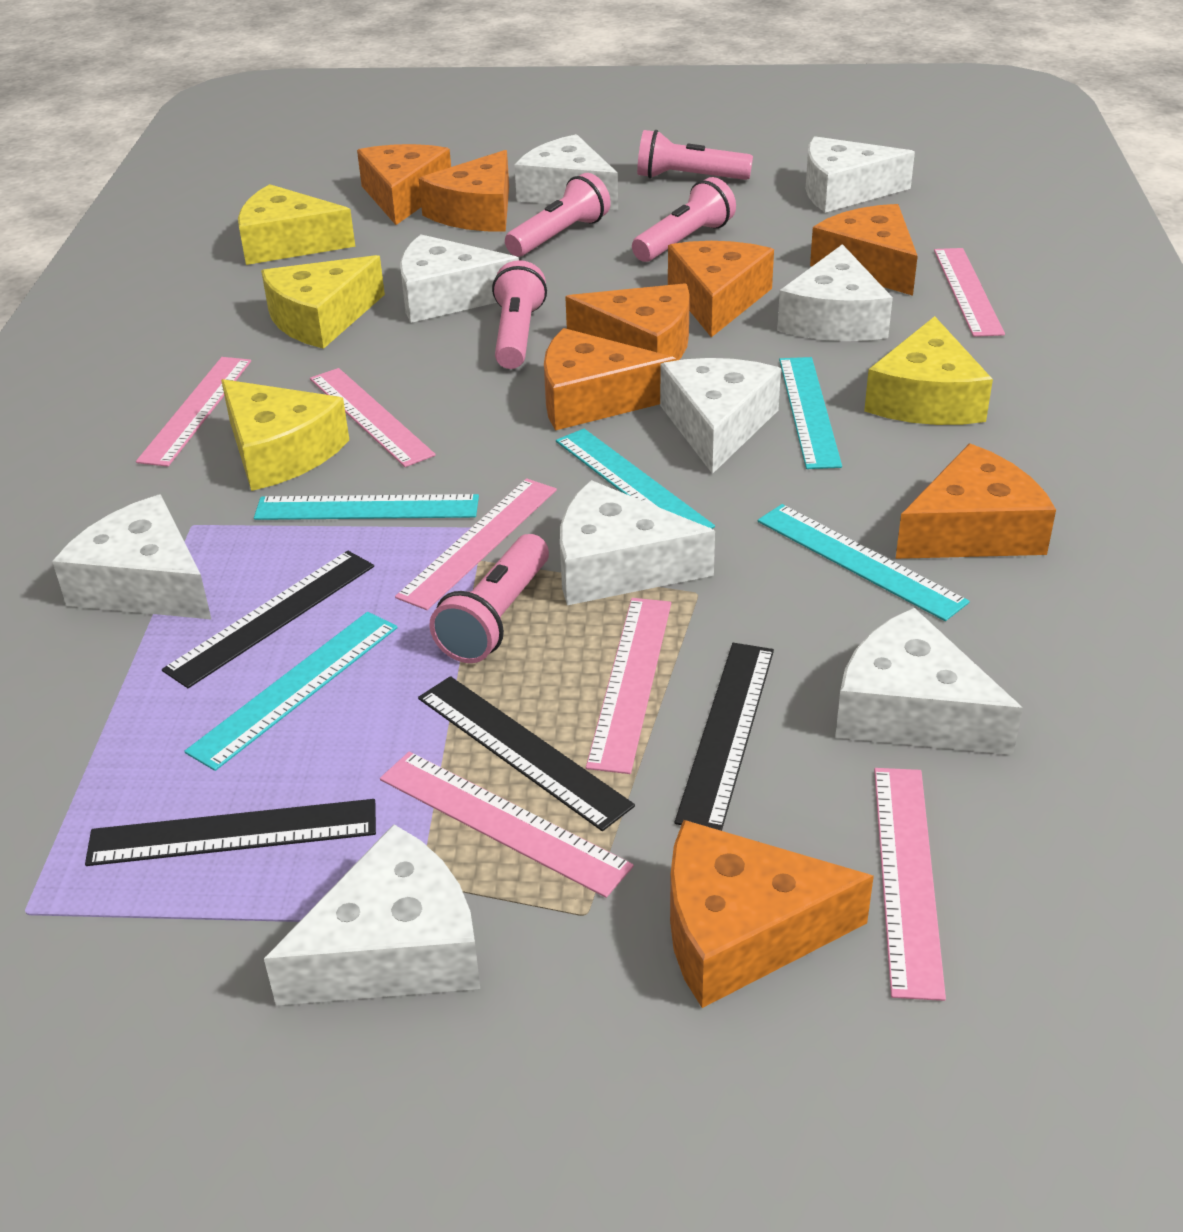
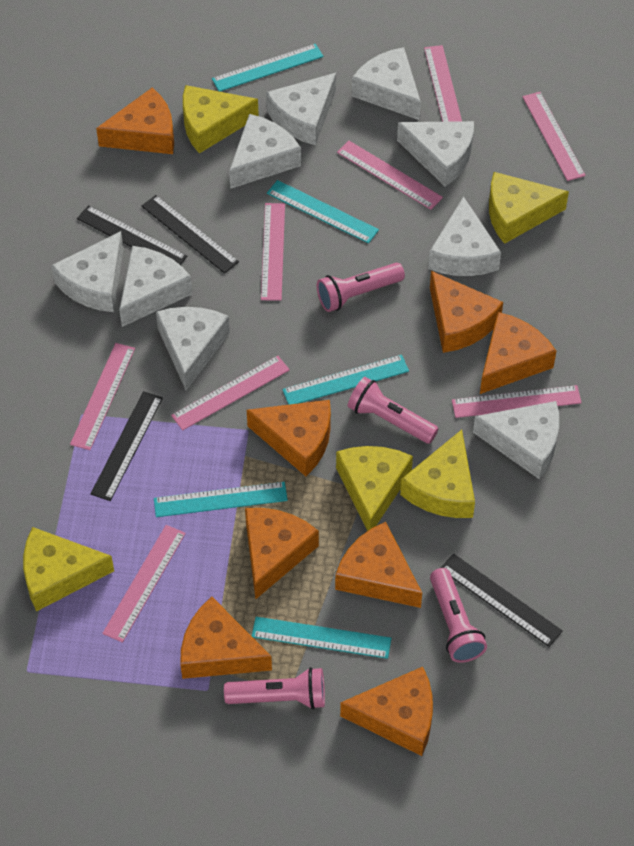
pink flashlight: [429,534,549,663] [492,260,547,369] [505,173,611,257] [632,177,736,262] [637,130,753,180] = 5 -> [224,667,325,709] [317,263,405,312] [348,377,439,444] [430,568,487,663] = 4
pink ruler: [136,357,251,467] [310,368,436,467] [380,751,634,898] [395,478,557,610] [586,598,671,774] [874,768,946,1001] [934,248,1005,337] = 7 -> [70,343,135,450] [102,525,186,643] [171,356,290,430] [261,203,285,301] [337,141,443,210] [424,45,462,122] [452,385,582,418] [522,92,586,181] = 8
yellow cheese: [221,379,349,491] [238,184,355,265] [261,255,385,349] [864,316,993,425] = 4 -> [23,527,114,612] [183,85,259,153] [336,446,413,531] [400,430,475,518] [489,172,569,244] = 5

